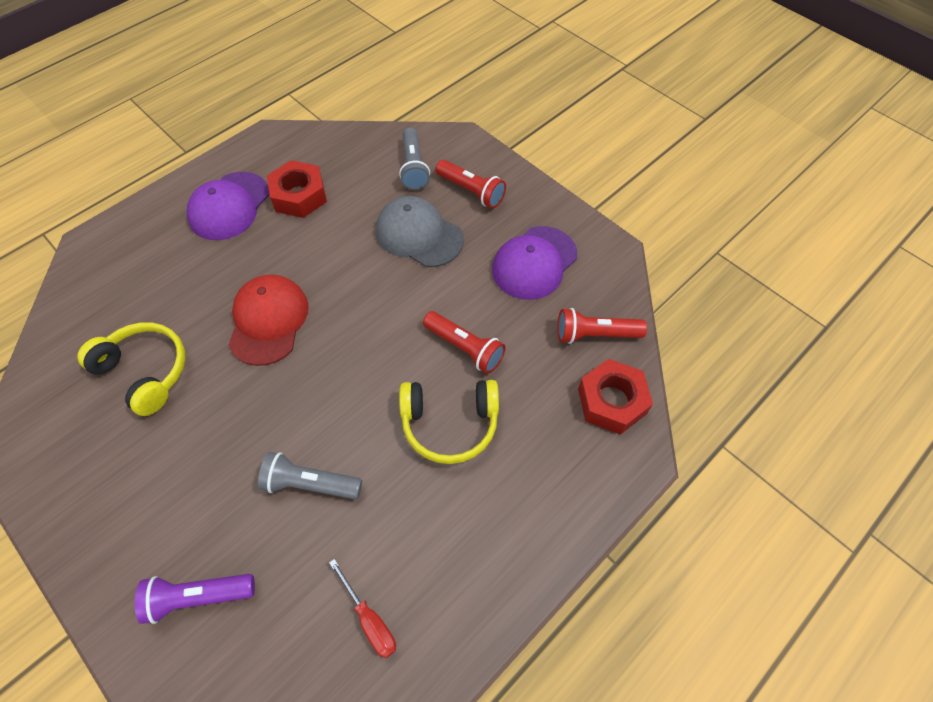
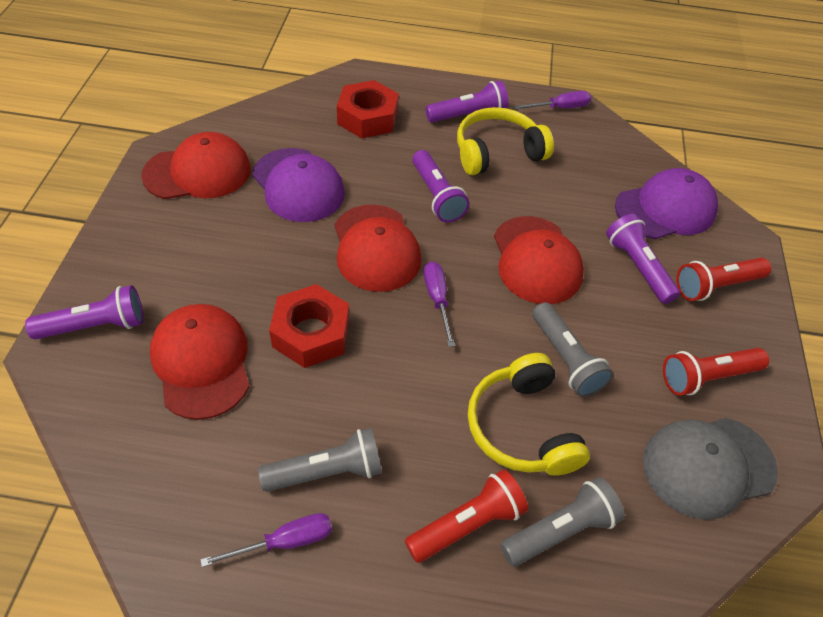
grey flashlight: [258,452,362,500] [399,128,430,190] = 2 -> [258,428,382,492] [500,477,624,566] [532,302,613,397] = 3
purple flashlight: [135,574,255,624] = 1 -> [25,285,143,339] [412,150,470,222] [426,81,508,122] [606,214,680,304] = 4
purple screwdriver: none = 0 -> [200,513,332,567] [424,261,455,347] [514,91,591,110] = 3
red cap: [228,275,309,366] = 1 -> [141,132,251,199] [150,304,249,420] [335,205,422,292] [494,216,584,304] = 4
red screwdriver: [329,559,396,658] = 1 -> none = 0

